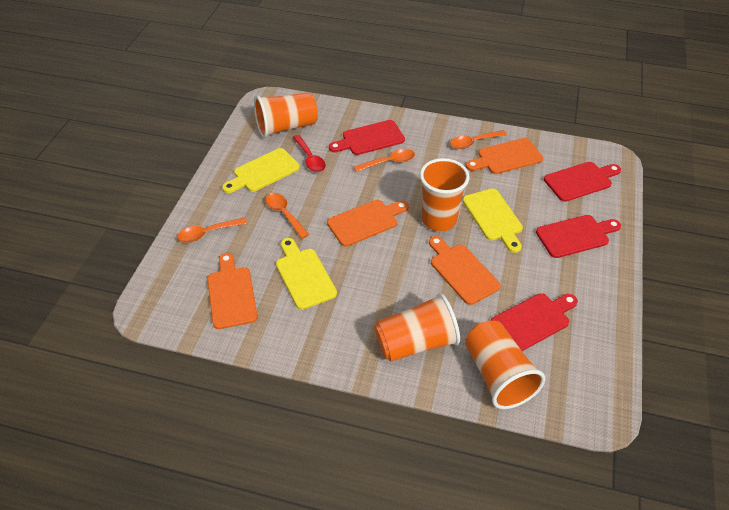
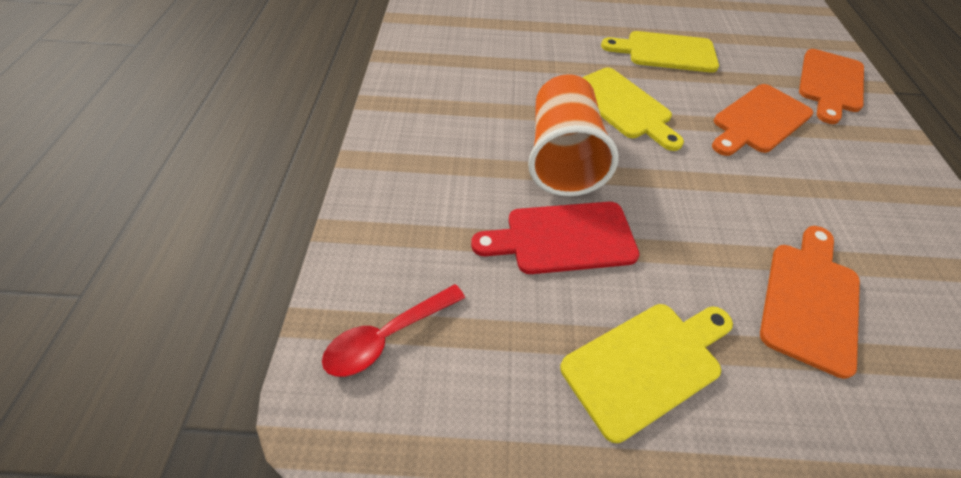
orange cup: [254,93,318,138] [374,293,460,362] [420,158,470,231] [465,321,545,409] = 4 -> [528,74,619,196] = 1
orange cutting board: [207,253,258,329] [327,200,409,247] [429,236,501,305] [466,138,543,174] = 4 -> [712,84,813,156] [760,226,860,379] [799,49,864,124] = 3
orange spoon: [177,217,247,243] [265,193,309,239] [354,149,415,172] [450,130,507,149] = 4 -> none = 0
red cutting board: [329,120,405,155] [491,293,578,351] [536,215,621,258] [544,162,621,202] = 4 -> [471,202,640,274] = 1

